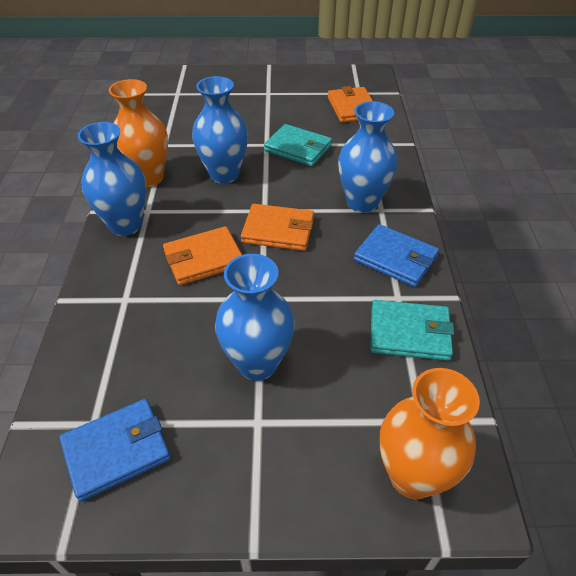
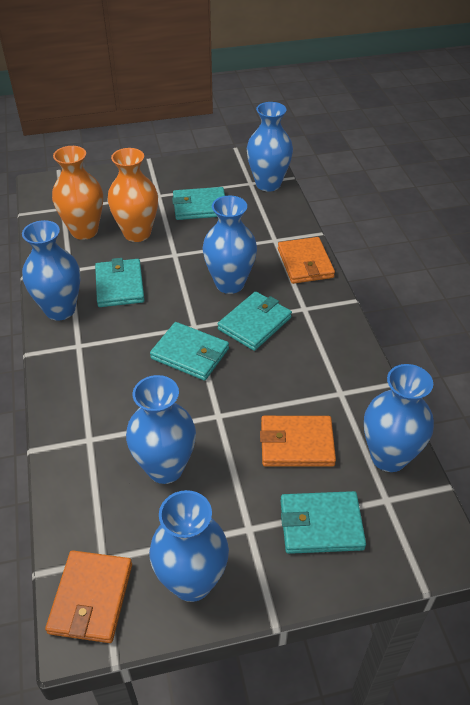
blue vase: [78,122,146,236] [192,76,248,184] [215,254,295,381] [338,101,398,213] = 4 -> [22,220,80,321] [126,375,196,484] [149,490,229,602] [203,196,257,294] [247,102,293,192] [364,364,434,472] = 6
blue wallet: [59,399,171,502] [354,224,439,287] = 2 -> none = 0
turquoise wallet: [264,124,332,166] [370,300,454,361] = 2 -> [95,258,145,307] [150,322,229,381] [172,187,225,220] [218,291,292,351] [281,491,366,554] = 5

